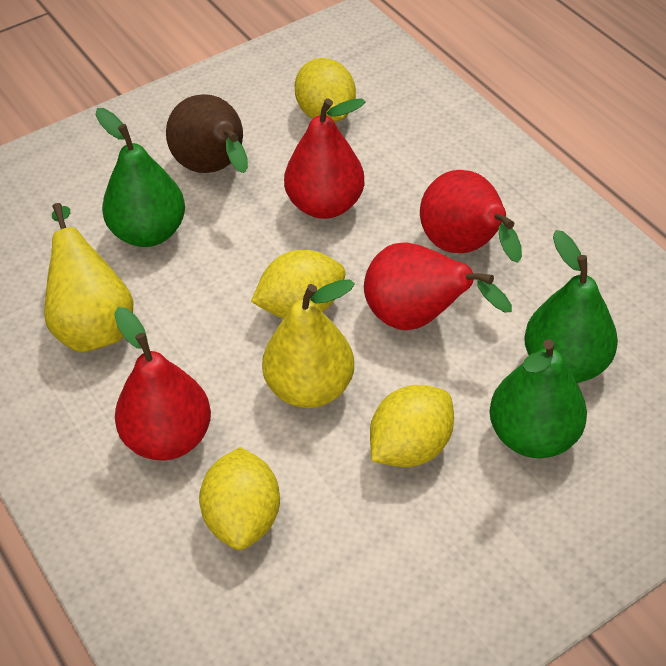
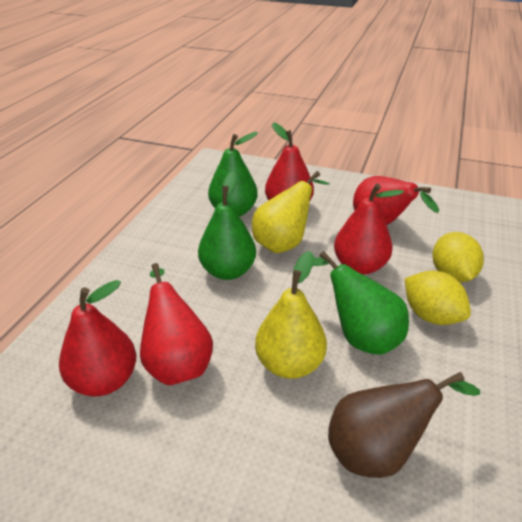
red pear: [114,307,211,461] [284,98,365,219] [364,242,512,330] [420,170,522,263] = 4 -> [59,280,136,397] [140,263,213,385] [265,123,314,201] [334,184,404,275] [353,176,439,225] = 5
yellow lemon: [199,447,280,550] [251,250,346,319] [294,58,356,122] [370,385,454,467] = 4 -> [405,271,471,325] [433,232,484,282] = 2

